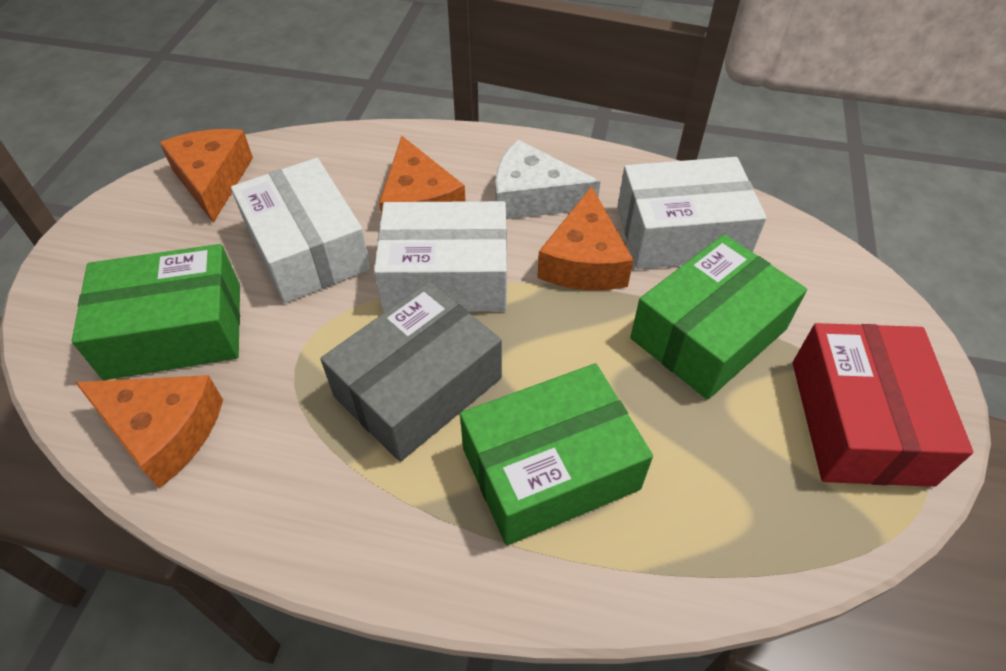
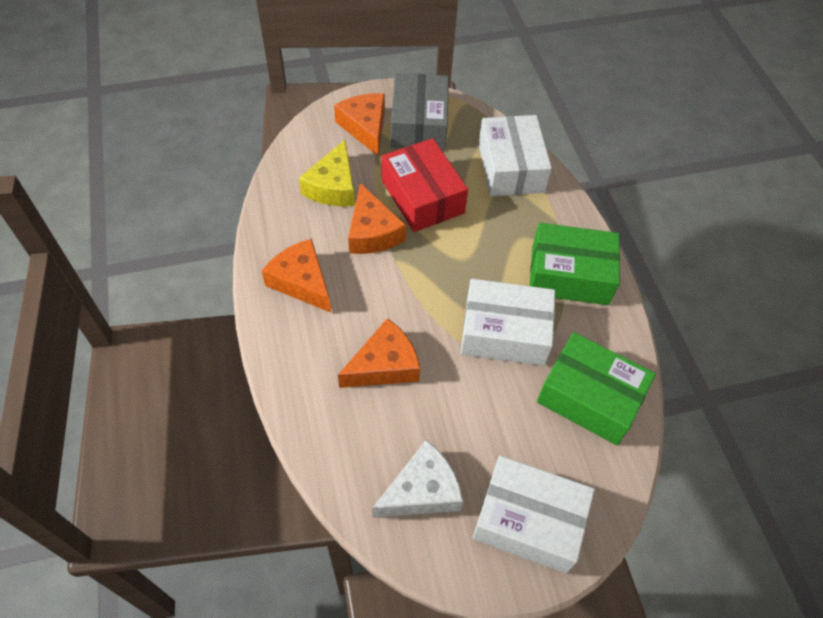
green box: [72,244,240,380] [460,363,653,545] [630,234,807,400] = 3 -> [530,223,620,305] [537,332,656,445] = 2
yellow cheese: none = 0 -> [299,140,355,207] = 1

